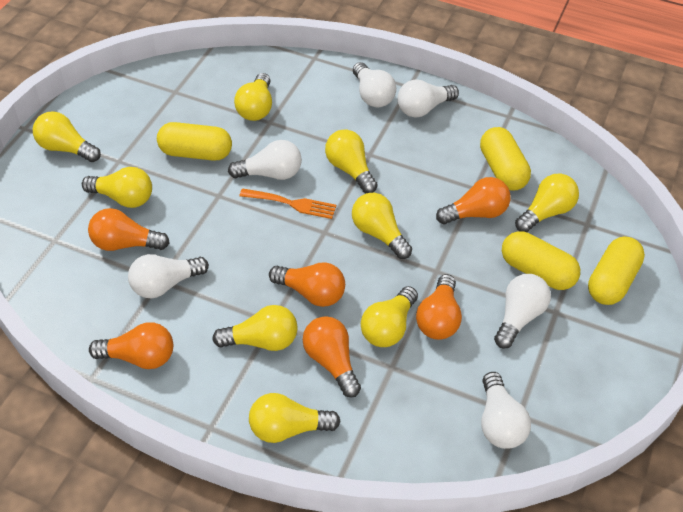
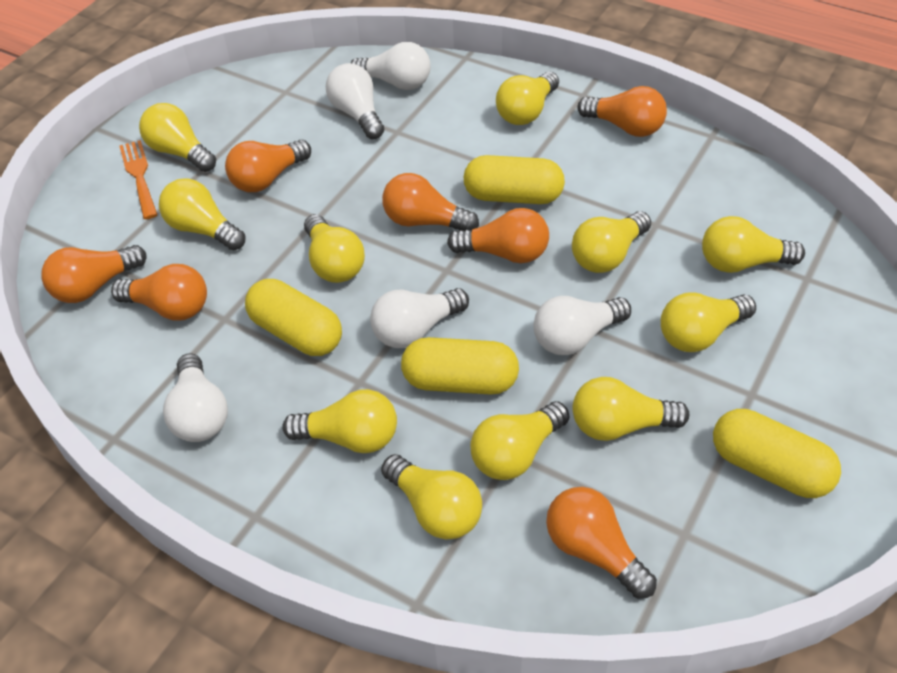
orange light bulb: [88,208,170,251] [89,322,173,369] [269,262,345,307] [303,316,361,397] [416,274,462,340] [436,177,510,224] = 6 -> [41,245,146,303] [111,264,207,321] [225,140,311,192] [382,173,479,231] [447,208,549,263] [546,487,657,599] [577,86,667,137] = 7
white light bulb: [128,254,209,298] [228,140,302,180] [353,62,396,108] [397,79,459,118] [481,372,531,449] [494,274,551,349] = 6 -> [163,353,228,442] [326,63,384,139] [351,42,430,90] [370,288,469,348] [533,296,631,355] = 5
yellow light bulb: [33,111,101,162] [82,167,152,208] [212,305,298,351] [234,73,272,121] [249,393,341,443] [325,130,378,193] [352,193,412,259] [361,286,418,347] [515,174,579,232] = 9 -> [139,103,216,172] [159,178,245,250] [282,389,397,453] [304,214,365,283] [381,454,482,540] [470,401,569,480] [496,72,559,125] [572,211,651,273] [573,377,689,441] [661,292,756,352] [702,216,805,273] = 11

